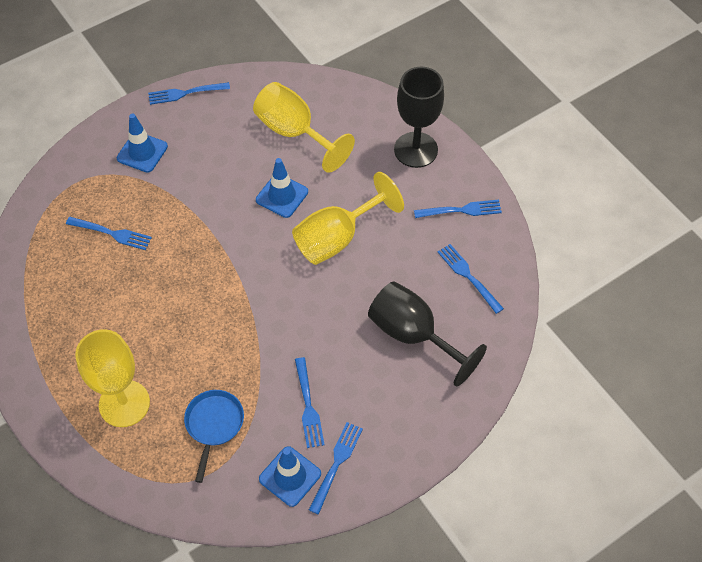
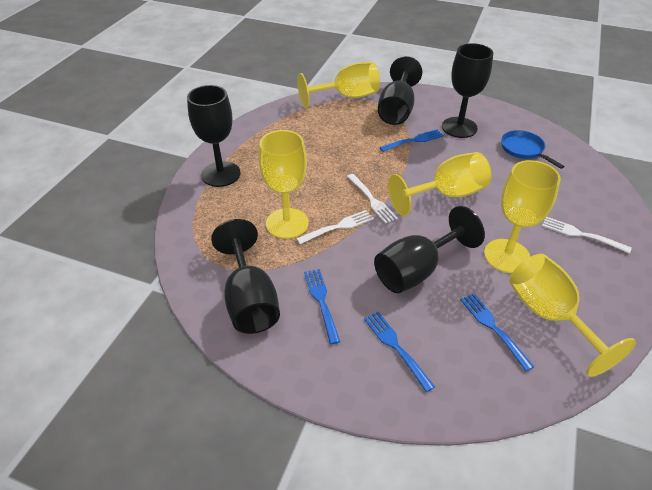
black goblet: [368,281,487,386] [394,67,444,168] = 2 -> [187,85,241,187] [211,219,280,334] [374,206,485,293] [378,56,422,125] [442,43,493,138] = 5
blue fork: [66,217,152,250] [148,82,230,105] [295,357,325,448] [309,422,363,514] [414,200,502,218] [438,244,504,314] = 6 -> [304,269,340,344] [364,312,435,392] [379,129,444,152] [460,293,534,371] = 4
blue traffic cone: [117,114,168,173] [256,158,308,218] [259,446,321,507] = 3 -> none = 0
white fork: none = 0 -> [296,210,374,244] [347,174,398,224] [542,217,632,254] = 3
yellow goblet: [75,329,150,427] [253,82,355,173] [292,172,404,265] = 3 -> [259,130,309,239] [297,62,380,108] [388,152,491,216] [484,160,561,273] [509,254,636,377] = 5

